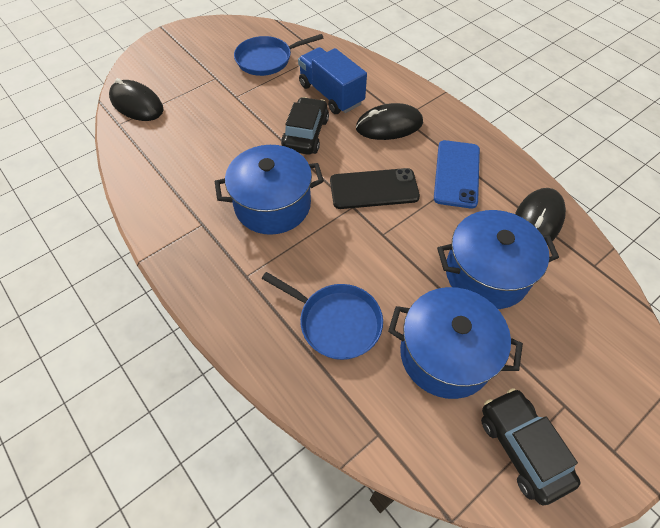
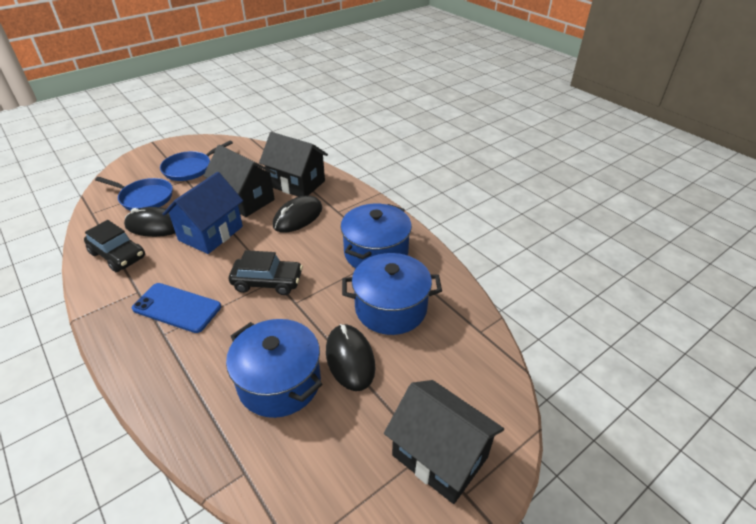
black house: none = 0 -> [203,145,276,217] [259,132,328,197] [384,380,504,504] = 3
black phone: [330,168,420,209] = 1 -> none = 0
blue house: none = 0 -> [163,172,243,254] = 1
blue truck: [298,47,367,114] = 1 -> none = 0

